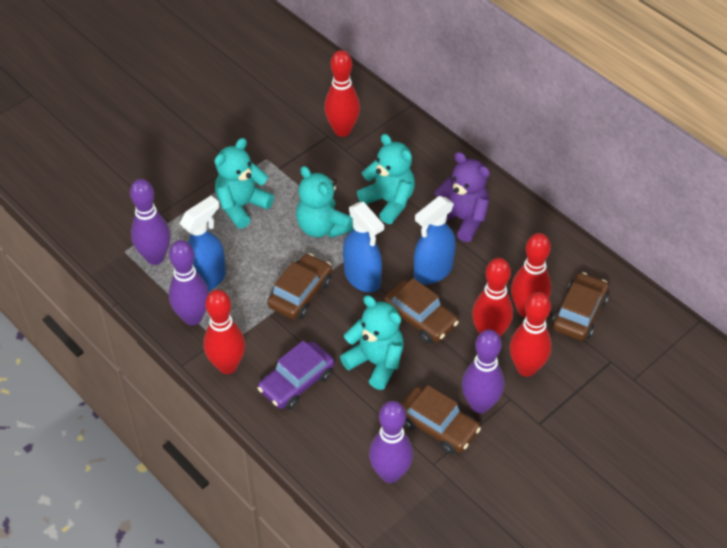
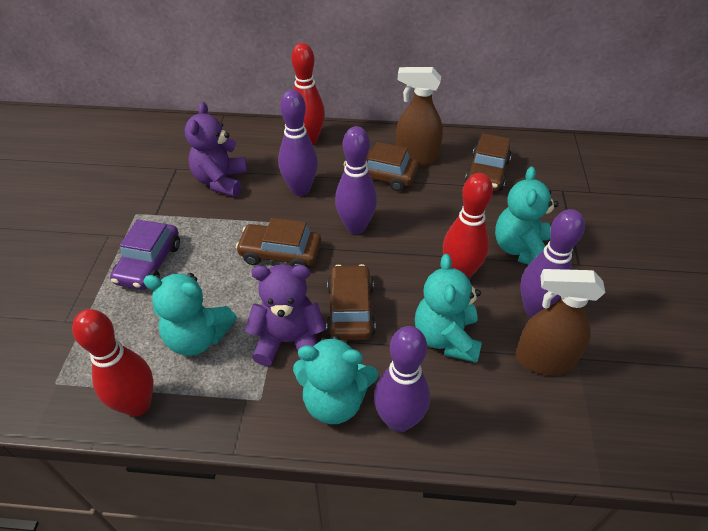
blue spray bottle: [179,196,226,291] [343,202,384,293] [414,196,456,284] = 3 -> none = 0
brown spray bottle: none = 0 -> [396,67,443,166] [516,269,605,375] = 2
purple teddy bear: [434,152,490,242] = 1 -> [185,102,247,197] [245,264,326,366] = 2
red bowling pin: [203,289,245,374] [324,50,360,137] [472,258,513,337] [510,292,552,377] [511,233,551,318] = 5 -> [72,309,154,417] [291,43,325,145] [443,173,493,277] = 3

